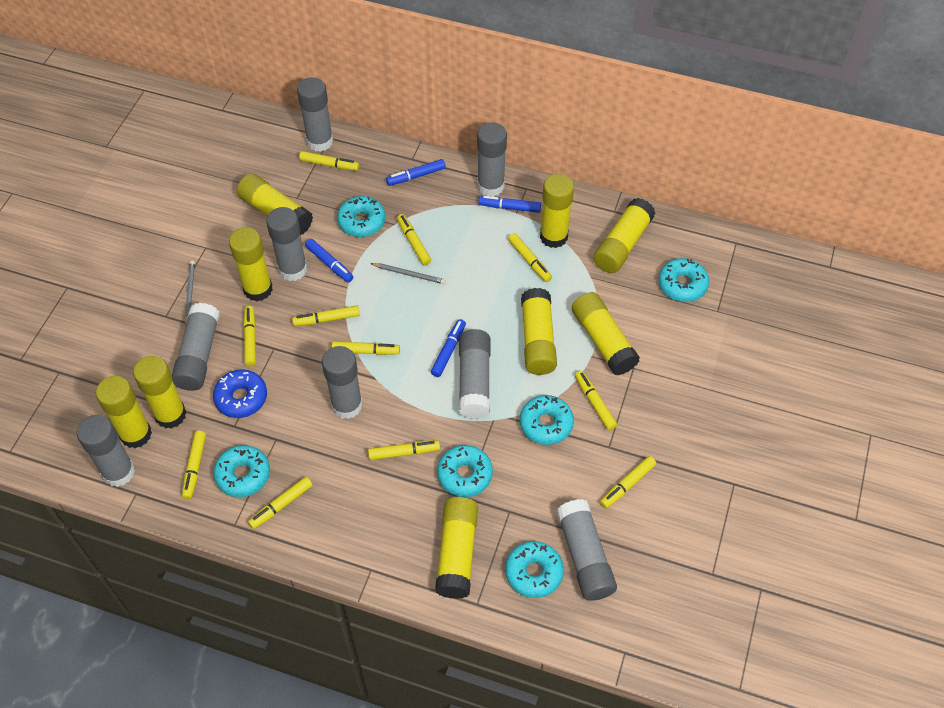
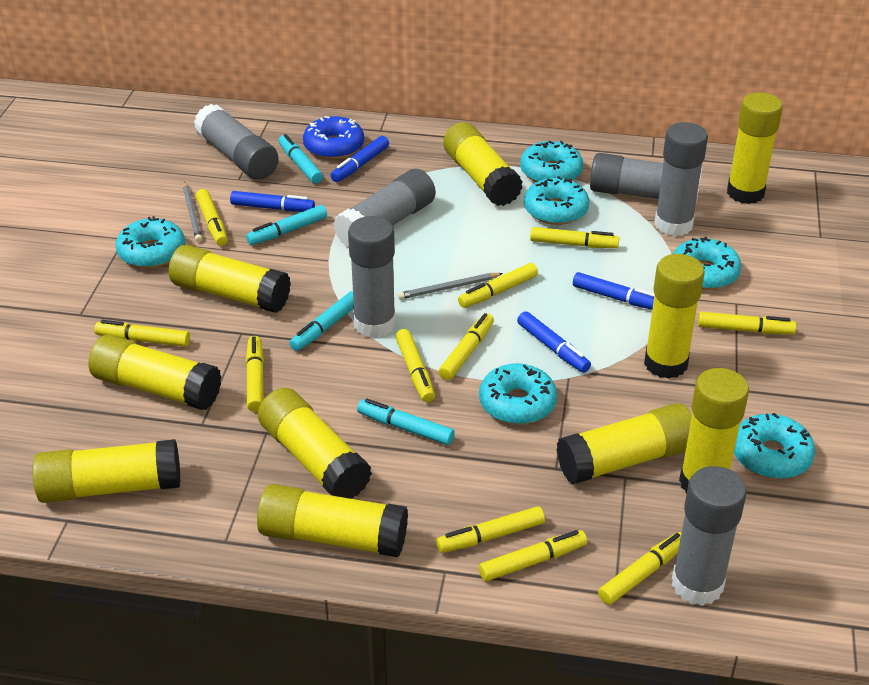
grey glue stick: [77,415,135,487] [172,303,220,391] [266,207,307,281] [297,77,333,152] [322,346,363,419] [459,329,490,419] [477,122,507,197] [556,499,617,601] = 8 -> [194,104,279,179] [333,169,436,247] [348,216,396,338] [590,153,702,203] [654,122,708,236] [672,466,746,606] = 6
turquoise marker: none = 0 -> [246,205,327,245] [279,134,323,184] [289,291,354,351] [357,399,455,445] = 4
yellow glue stick: [96,376,152,448] [133,356,186,429] [229,227,273,302] [237,173,313,236] [435,497,478,599] [521,288,557,375] [540,174,574,248] [572,292,640,375] [593,198,655,273] = 9 -> [32,439,180,503] [88,335,222,410] [169,245,291,313] [257,484,408,557] [258,388,372,499] [443,122,523,206] [557,403,692,484] [644,254,705,379] [679,368,749,494] [727,92,783,204] = 10

